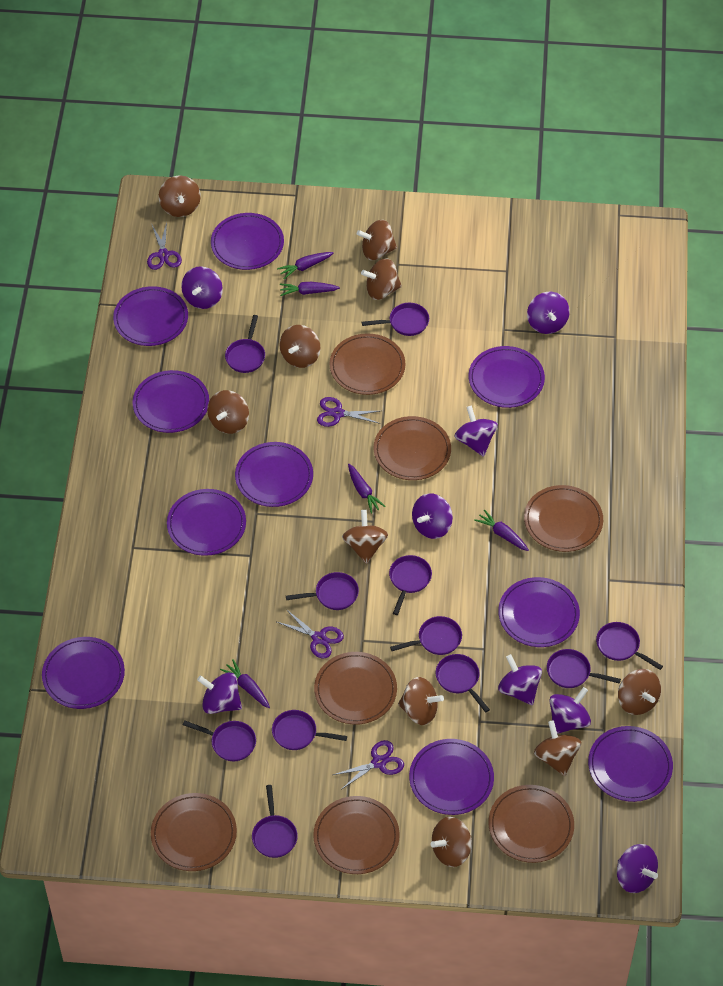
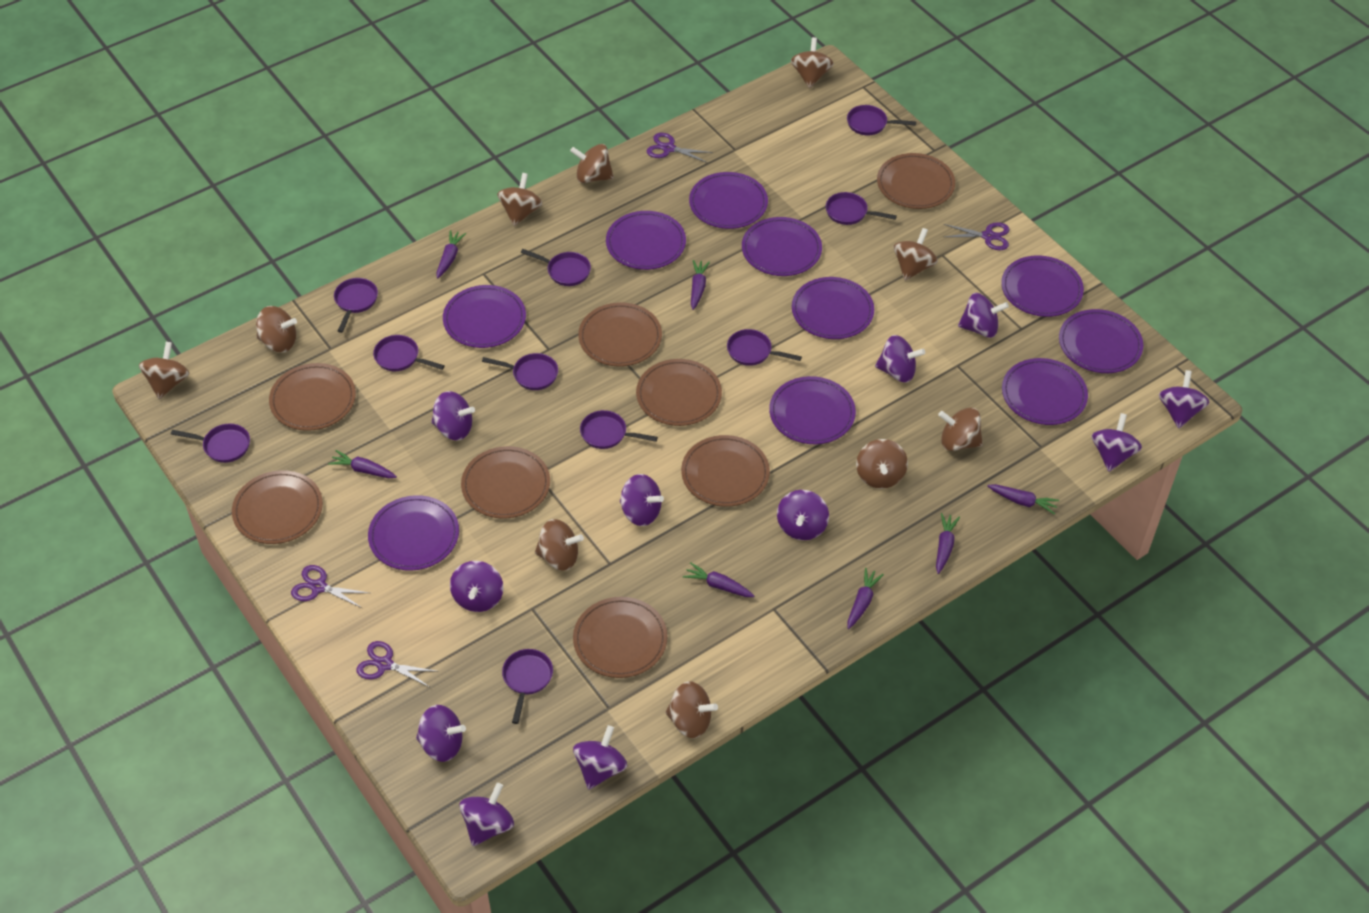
brown plate: [151,793,237,871] [313,796,400,874] [314,652,397,725] [329,333,405,395] [374,416,451,480] [488,785,574,863] [524,485,603,552] = 7 -> [232,470,323,544] [269,363,356,431] [461,446,550,518] [573,597,668,678] [578,303,662,367] [636,359,722,426] [681,435,770,507] [877,153,955,209] = 8
purple carrot: [220,659,270,708] [277,252,334,279] [280,282,340,296] [348,464,386,513] [474,510,529,551] = 5 -> [328,450,397,478] [436,230,466,279] [683,562,754,597] [691,260,710,310] [847,568,884,629] [936,513,960,574] [987,484,1059,515] = 7
purple pan: [183,720,256,761] [225,315,265,373] [252,785,298,858] [272,710,347,750] [286,572,359,610] [362,303,429,336] [389,555,432,615] [390,616,462,655] [436,654,490,712] [547,649,621,688] [596,622,663,670] = 11 -> [171,424,250,463] [334,278,378,333] [373,335,445,371] [482,353,558,390] [502,649,553,724] [521,249,591,286] [580,410,658,449] [727,329,802,366] [826,192,897,225] [847,105,916,135] = 10
purple spinning top: [181,266,223,309] [197,672,242,714] [412,493,453,539] [454,405,498,457] [498,654,542,705] [527,292,570,334] [549,687,591,734] [617,844,658,893] = 8 -> [416,705,466,762] [431,391,475,440] [450,561,504,612] [459,783,514,846] [573,725,627,790] [620,474,664,526] [777,490,829,540] [875,335,925,383] [958,293,1009,338] [1091,413,1142,472] [1159,370,1209,428] = 11

